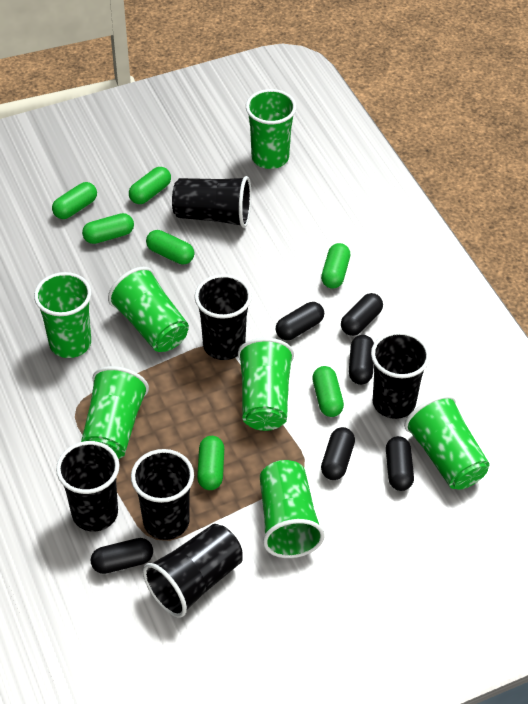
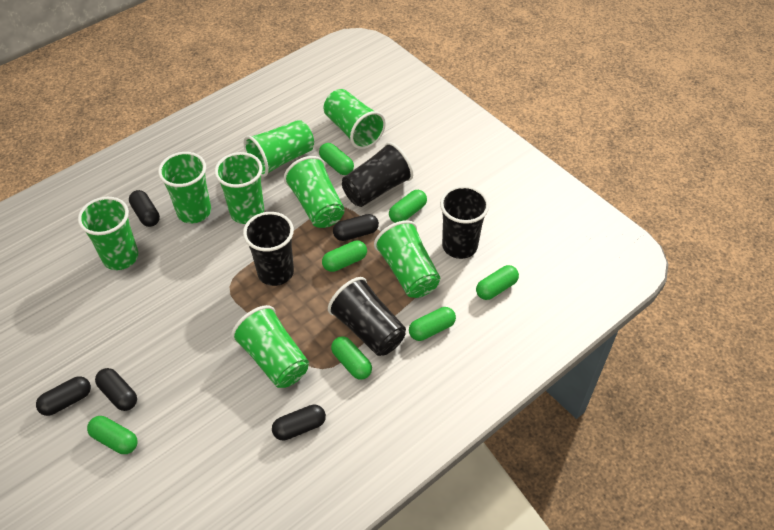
black capsule: [90,538,153,574] [276,302,324,340] [321,427,355,480] [341,293,383,336] [349,335,374,385] [386,436,414,491] = 6 -> [36,376,91,416] [95,368,137,411] [129,190,160,227] [272,404,326,441] [333,214,379,241] = 5
black cup: [56,441,119,531] [131,449,194,540] [143,524,243,617] [172,176,251,228] [194,274,252,360] [371,331,430,419] = 6 -> [243,212,294,286] [328,277,406,356] [342,142,413,207] [440,186,489,259] = 4
green cup: [34,272,91,358] [81,366,149,459] [108,267,189,352] [238,338,294,431] [246,89,297,169] [260,460,325,558] [404,395,490,490] = 7 -> [78,197,139,270] [158,152,211,223] [215,152,264,224] [231,305,309,388] [244,120,314,177] [284,156,345,228] [323,89,386,149] [374,220,440,298] = 8

